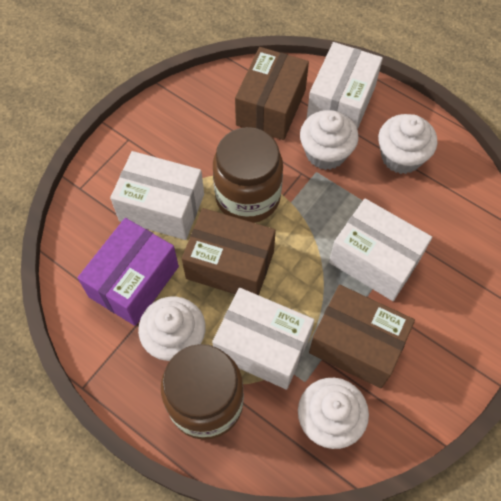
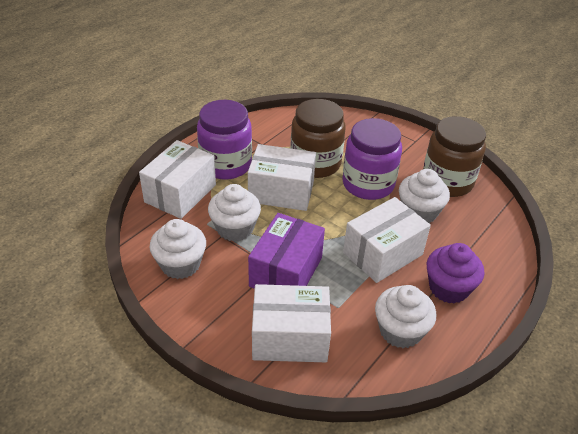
brown box: [182,208,276,295] [235,47,309,140] [309,285,415,389] = 3 -> none = 0
purple cupcake: none = 0 -> [427,243,484,304] = 1
purple jar: none = 0 -> [197,100,252,180] [342,118,402,200] = 2

